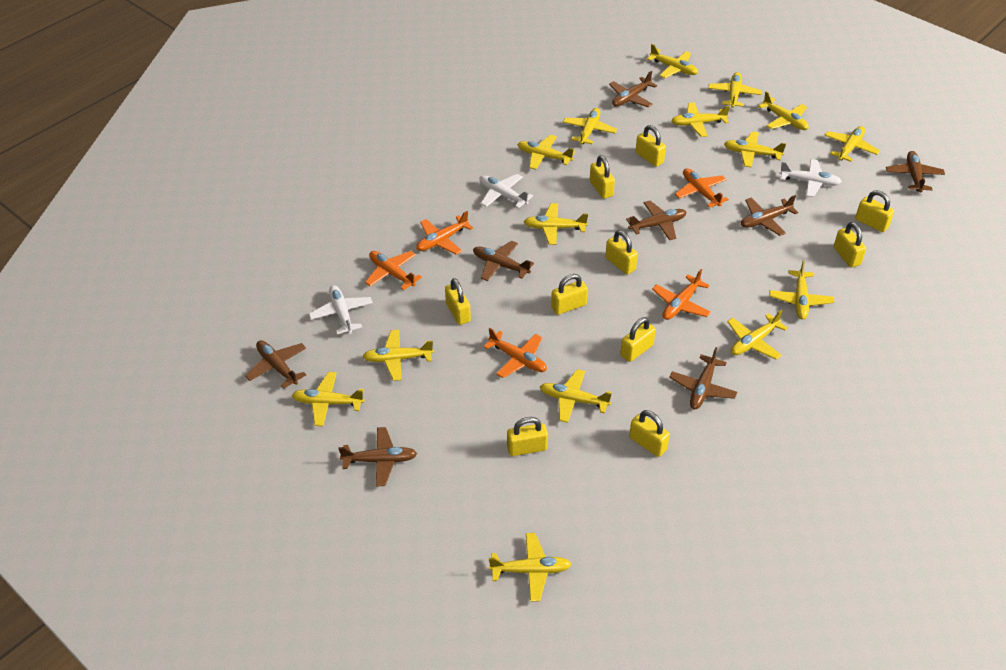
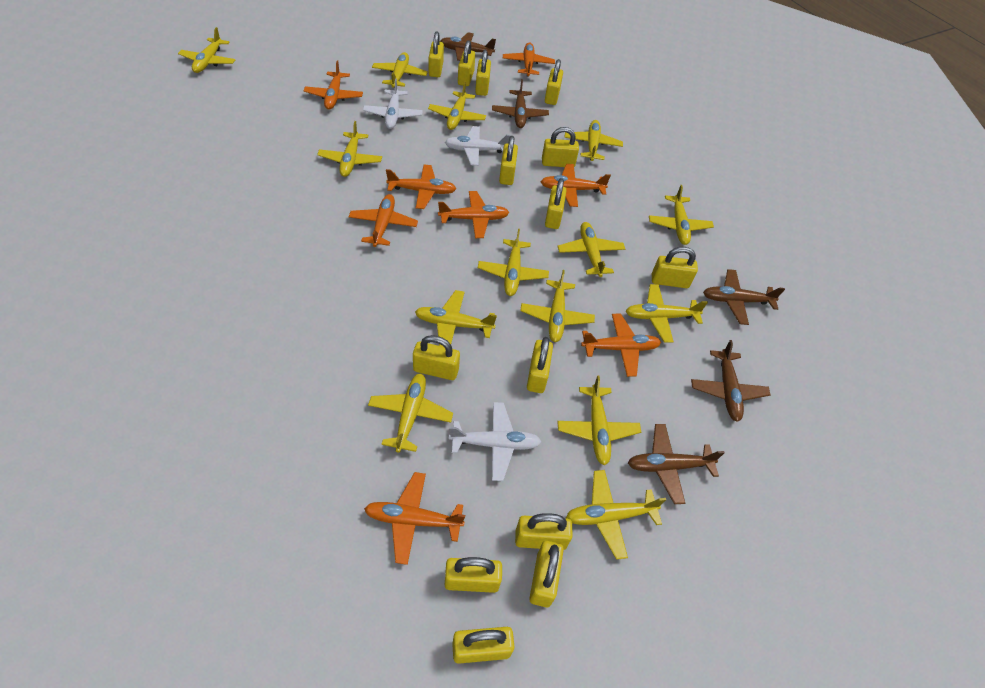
brown plane: [245,340,306,389] [338,427,417,487] [473,240,534,281] [609,71,657,107] [626,201,687,240] [669,347,737,409] [741,195,798,236] [886,151,945,193] = 8 -> [440,33,496,61] [492,79,549,128] [628,424,725,504] [691,340,771,422] [703,269,785,325] = 5
orange plane: [365,251,422,290] [416,211,473,255] [483,328,547,378] [652,269,711,320] [675,168,729,208] = 5 -> [303,60,363,110] [349,194,418,247] [364,472,465,565] [386,164,456,209] [438,191,509,238] [503,42,555,77] [541,164,611,207] [581,314,661,377] = 8
yellow padlock: [445,278,471,325] [507,417,548,456] [551,274,588,315] [590,155,615,199] [605,230,638,274] [620,317,656,362] [629,410,670,457] [636,125,666,167] [834,222,866,267] [855,190,894,232] = 10 -> [413,335,460,380] [429,31,444,77] [445,557,502,593] [452,627,514,664] [458,40,475,86] [475,50,491,96] [499,136,518,185] [515,513,573,550] [527,337,553,393] [529,541,564,607] [542,127,579,167] [545,59,563,105] [545,178,566,229] [652,247,698,288] = 14
yellow plane: [292,372,365,426] [362,330,434,381] [489,533,572,602] [517,135,575,170] [524,203,588,245] [540,369,612,423] [563,108,617,145] [647,44,698,78] [671,102,730,137] [708,72,762,108] [724,131,786,168] [727,310,788,360] [758,91,809,130] [769,260,834,319] [824,126,880,162] = 15 -> [178,27,235,73] [317,121,382,177] [368,373,453,453] [372,52,428,88] [415,290,497,347] [428,81,486,130] [478,229,549,296] [520,270,595,342] [557,222,625,277] [557,376,641,465] [564,120,623,161] [566,470,666,560] [626,284,708,343] [649,185,714,245] = 14

